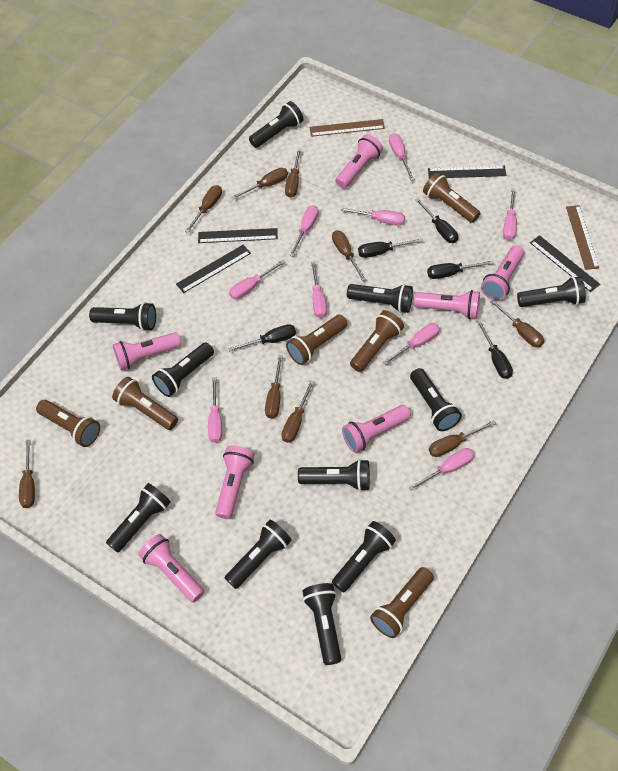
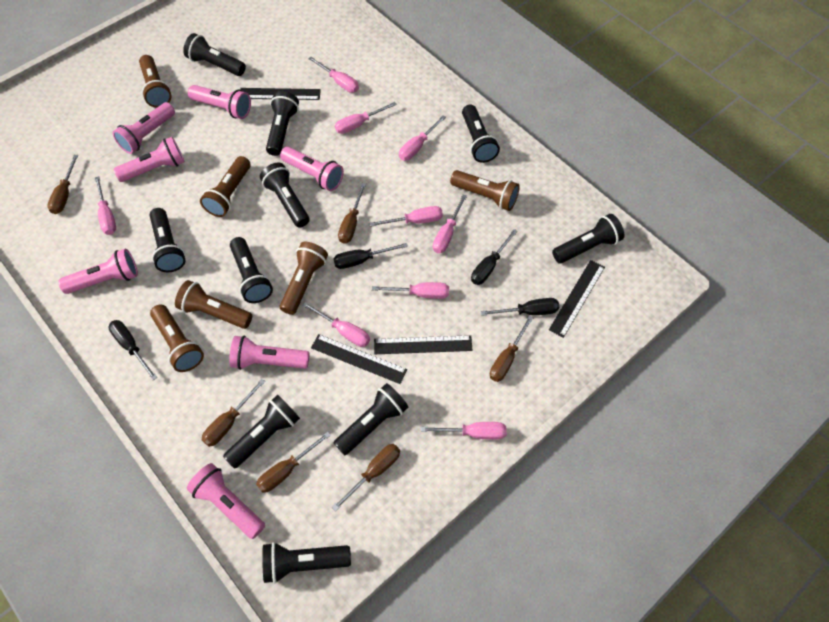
black flashlight: [89,302,156,331] [106,483,170,553] [152,342,214,397] [225,519,292,589] [249,101,304,148] [298,459,370,491] [303,583,341,665] [332,521,396,592] [347,284,413,313] [410,368,462,431] [517,276,586,307] = 11 -> [150,208,185,272] [183,33,246,76] [223,395,300,469] [230,237,273,303] [260,163,310,228] [262,542,351,584] [266,91,299,156] [334,383,408,455] [462,105,500,163] [552,214,625,263] = 10
black screwdriver: [228,324,296,352] [358,238,423,258] [415,198,458,243] [427,260,494,279] [477,320,513,379] = 5 -> [108,320,157,380] [333,243,408,269] [471,229,518,285] [481,298,559,316] = 4
brown ruler: [310,119,385,137] [566,205,599,270] = 2 -> none = 0
brown screwdriver: [19,439,35,508] [185,185,222,233] [231,168,288,199] [265,355,283,419] [281,380,314,443] [285,148,301,198] [332,230,366,281] [429,420,496,457] [490,300,544,348] = 9 -> [47,155,78,214] [202,379,265,447] [256,431,331,493] [332,444,400,511] [338,183,366,244] [490,316,533,382] = 6

